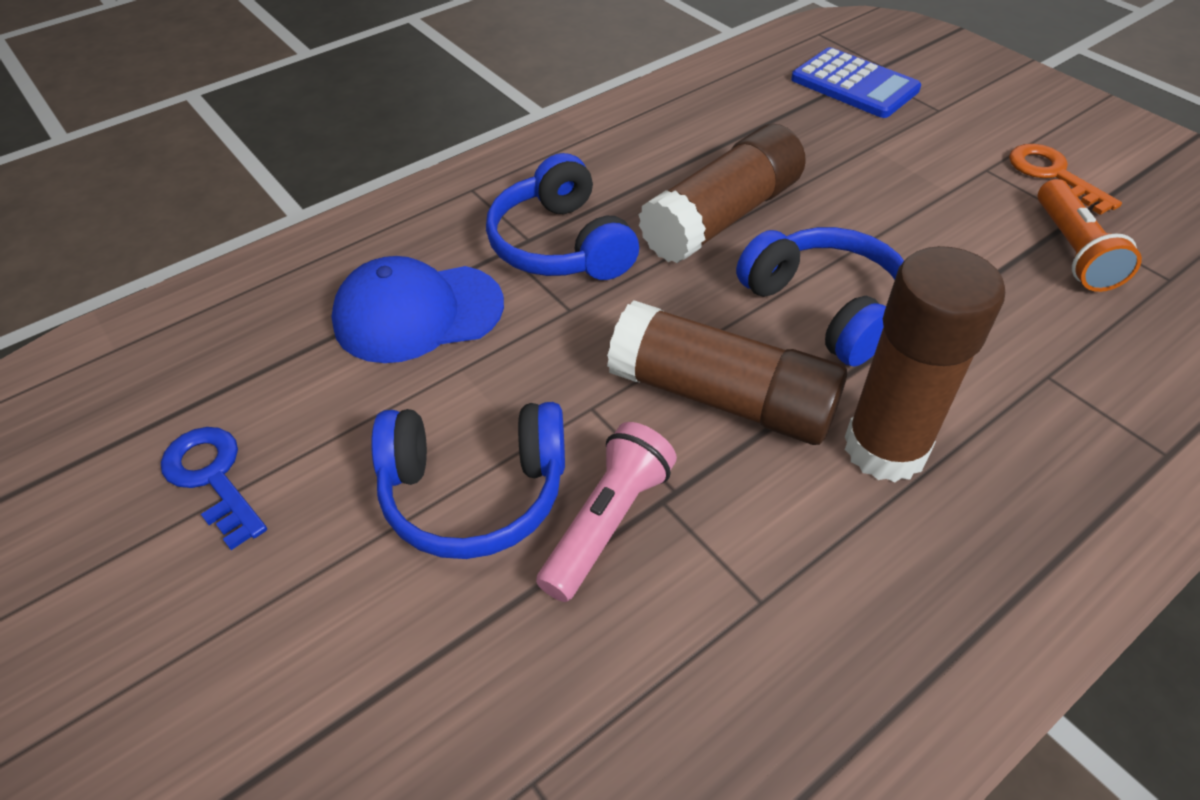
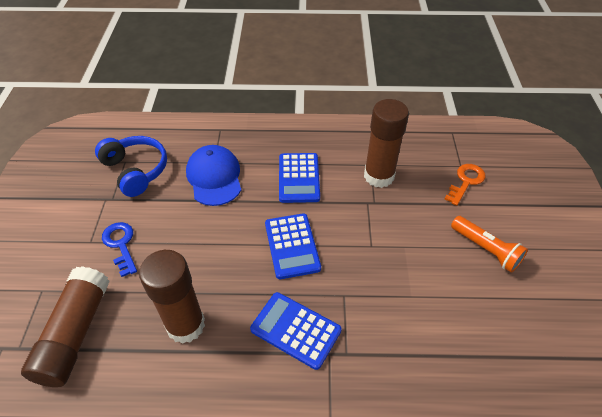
blue calculator: [791,47,921,118] = 1 -> [250,292,342,370] [265,214,321,279] [279,153,320,203] = 3
blue headphones: [371,402,565,559] [486,153,639,280] [736,227,904,366] = 3 -> [95,136,167,197] = 1
pink flashlight: [536,422,677,602] = 1 -> none = 0

